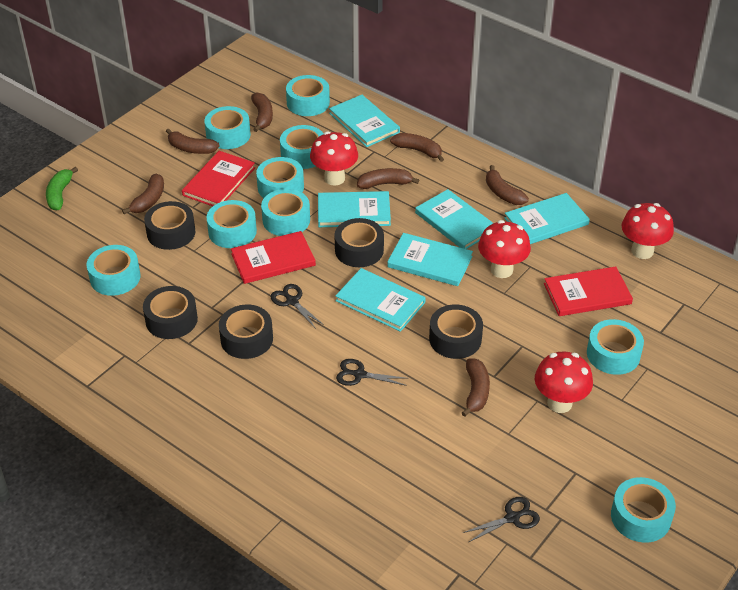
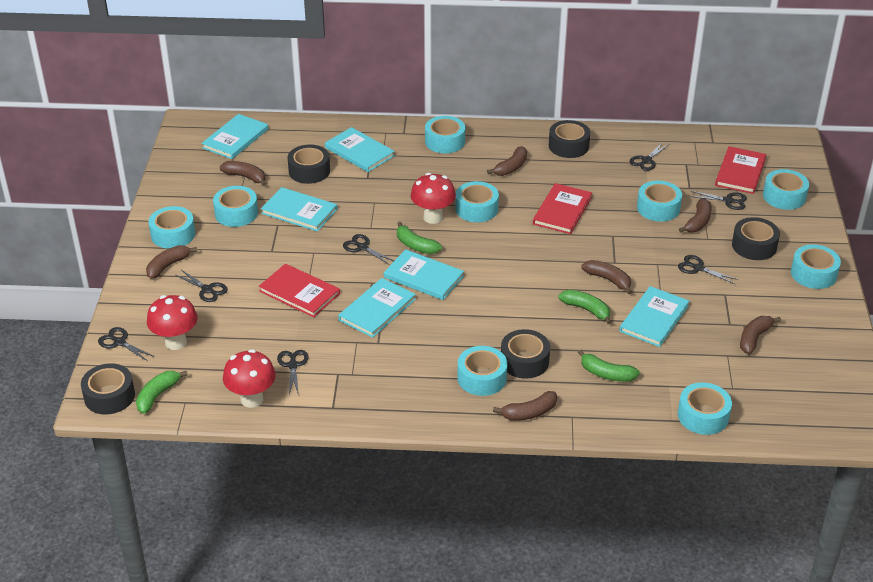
black scissors: [271,284,324,329] [336,359,409,386] [463,497,540,542] = 3 -> [98,327,155,361] [176,270,228,302] [277,350,309,396] [343,234,394,265] [629,142,670,171] [678,255,738,284] [689,191,747,210] = 7
green banana: [46,167,78,211] = 1 -> [136,371,188,414] [397,222,442,254] [558,290,611,324] [578,350,640,382] = 4
red mushroom: [310,131,358,185] [478,220,531,278] [535,351,593,413] [621,203,674,259] = 4 -> [147,295,198,350] [223,349,276,408] [411,173,456,224] = 3

